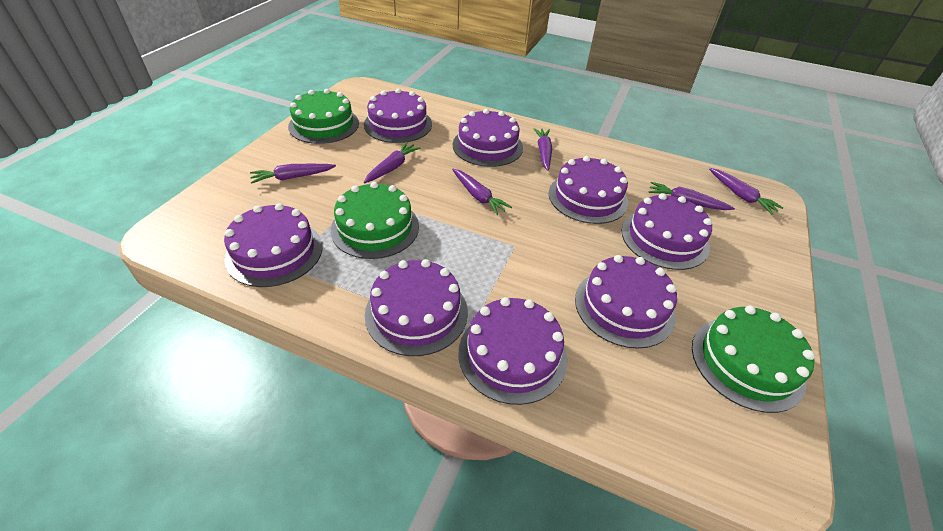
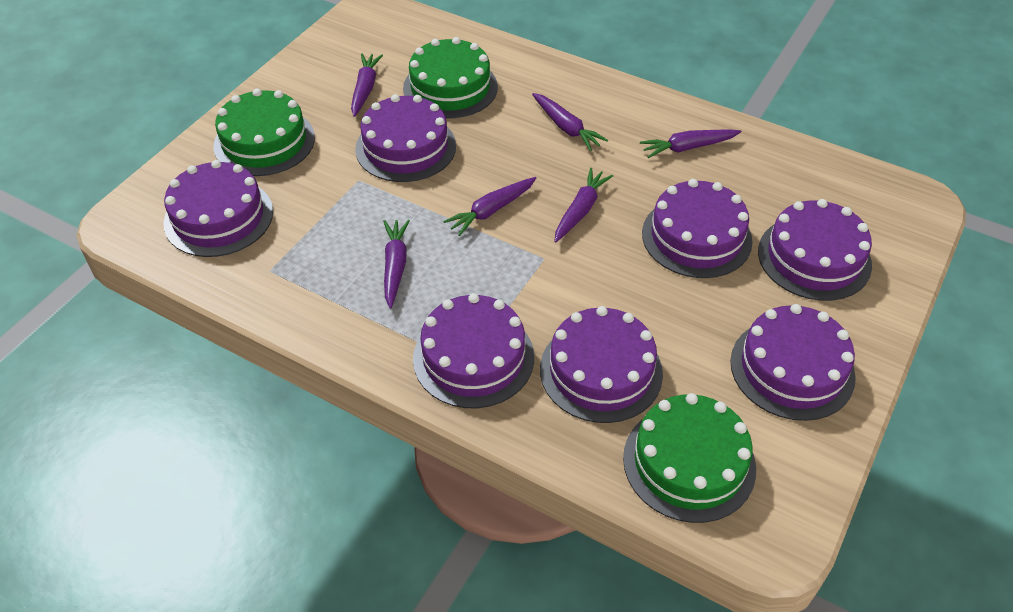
purple cake: [224,203,323,287] [364,89,432,143] [365,259,468,356] [453,109,523,167] [458,297,568,405] [549,156,628,224] [575,255,677,349] [621,193,712,270] = 8 -> [163,160,273,257] [355,94,456,182] [413,293,534,408] [540,306,663,423] [642,179,753,278] [730,304,856,421] [758,199,872,301] = 7

